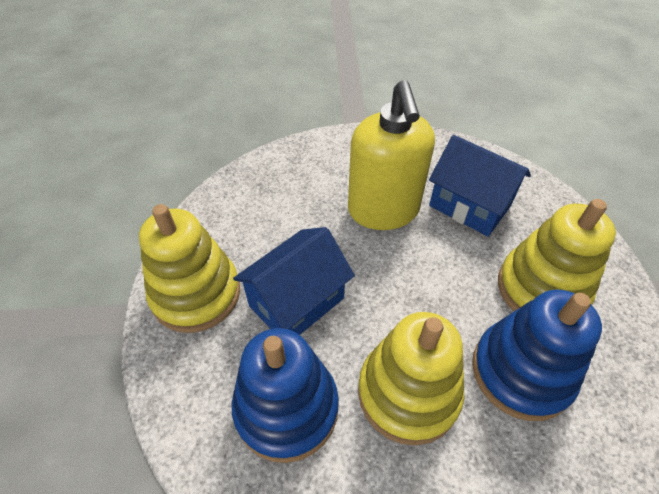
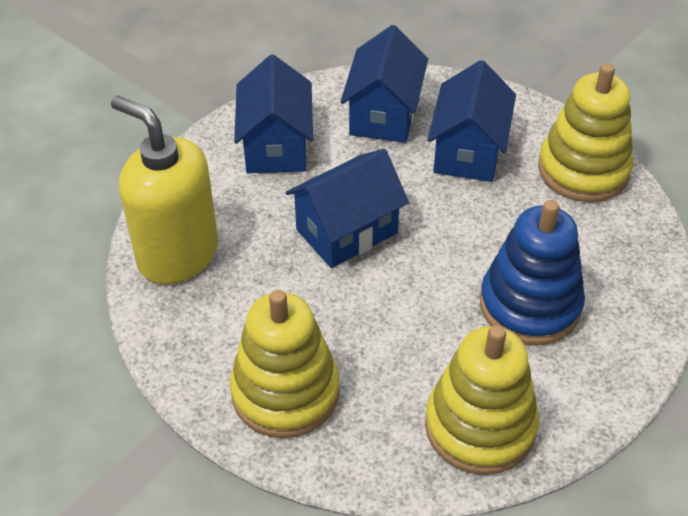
blue house: [233,227,355,335] [429,135,531,237] = 2 -> [234,55,313,173] [286,149,409,268] [340,25,428,143] [427,60,516,182] = 4
blue stacking toy: [232,328,339,463] [472,290,602,421] = 2 -> [480,200,585,345] = 1

